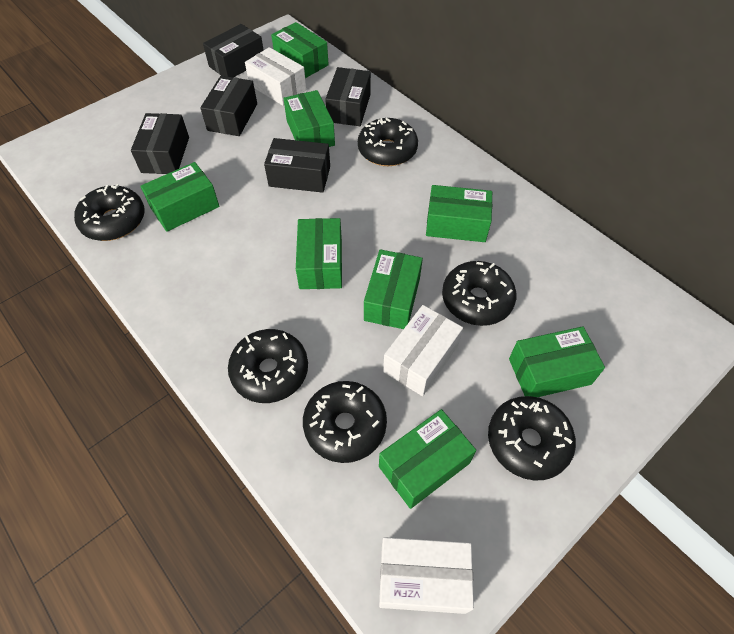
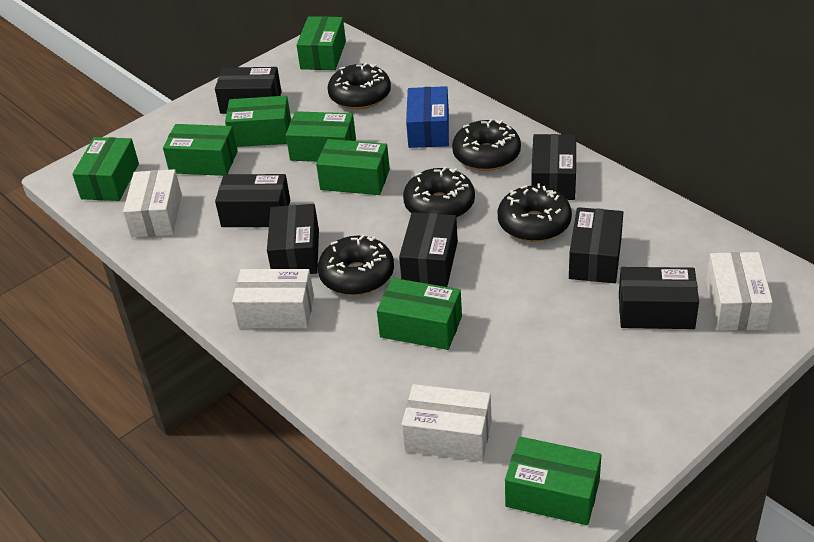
black box: [131,113,189,174] [200,76,257,136] [203,24,264,78] [264,138,330,193] [325,67,371,126] = 5 -> [215,67,282,114] [215,174,290,227] [267,204,319,274] [399,212,458,287] [531,134,576,200] [569,207,623,283] [619,267,699,329] = 7
black donut: [74,184,145,241] [228,329,308,403] [303,381,387,463] [358,118,418,166] [442,261,517,326] [488,396,576,481] = 6 -> [318,235,394,295] [328,63,391,110] [403,167,475,218] [452,119,521,171] [498,184,572,242] = 5
blue box: none = 0 -> [406,86,449,148] = 1
white box: [245,47,306,106] [379,537,474,614] [383,305,463,396] = 3 -> [123,169,182,237] [232,269,314,329] [401,384,492,461] [706,252,773,331] = 4

